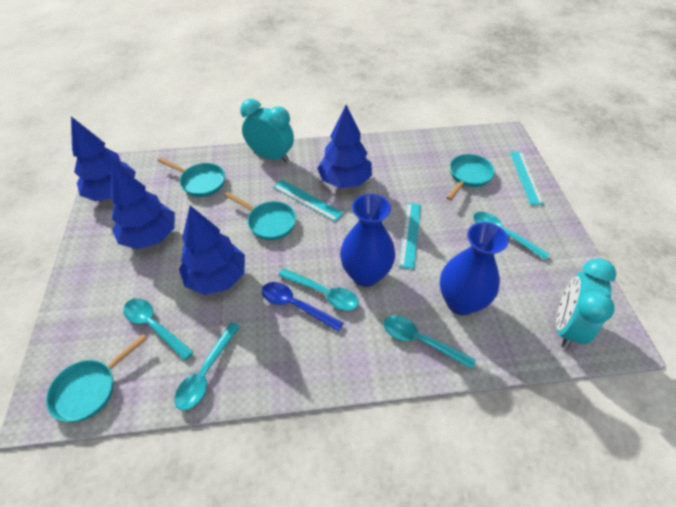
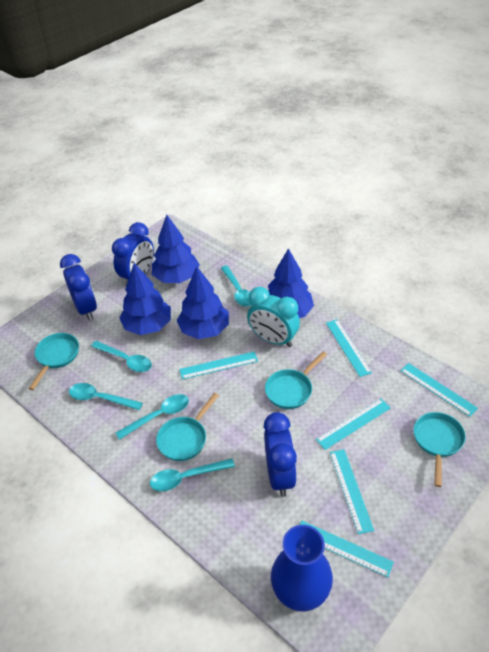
blue clock: none = 0 -> [60,254,97,321] [112,222,154,286] [264,412,297,497] = 3
blue spoon: [262,282,344,332] = 1 -> none = 0
blue vase: [340,194,395,287] [440,222,509,315] = 2 -> [271,525,333,611] = 1
turquoise clock: [240,99,294,163] [556,258,616,349] = 2 -> [247,287,300,347] = 1
turquoise ruler: [274,180,344,222] [399,203,421,269] [510,152,544,205] = 3 -> [179,352,258,380] [300,521,394,577] [316,399,391,450] [326,319,372,377] [330,449,374,534] [400,363,478,417] = 6

